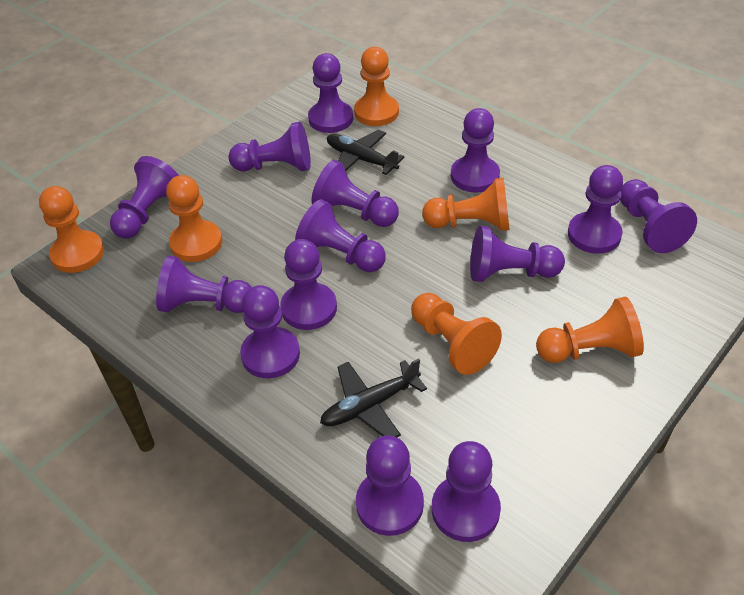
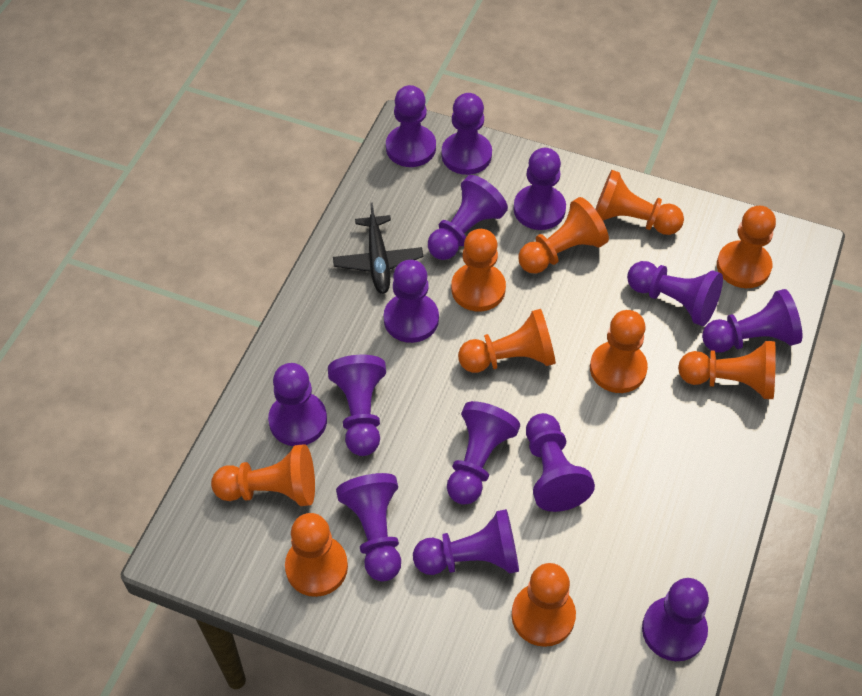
black plane: [320,358,427,437] [327,130,404,175] = 2 -> [333,202,423,294] = 1
orange pawn: [39,186,104,273] [166,175,222,262] [354,47,399,126] [411,293,502,375] [422,178,510,231] [536,297,644,363] = 6 -> [211,444,315,506] [285,513,348,597] [451,229,506,311] [458,309,556,373] [512,563,576,647] [518,197,609,274] [590,310,648,393] [595,170,684,235] [678,341,776,399] [717,206,776,288] = 10

